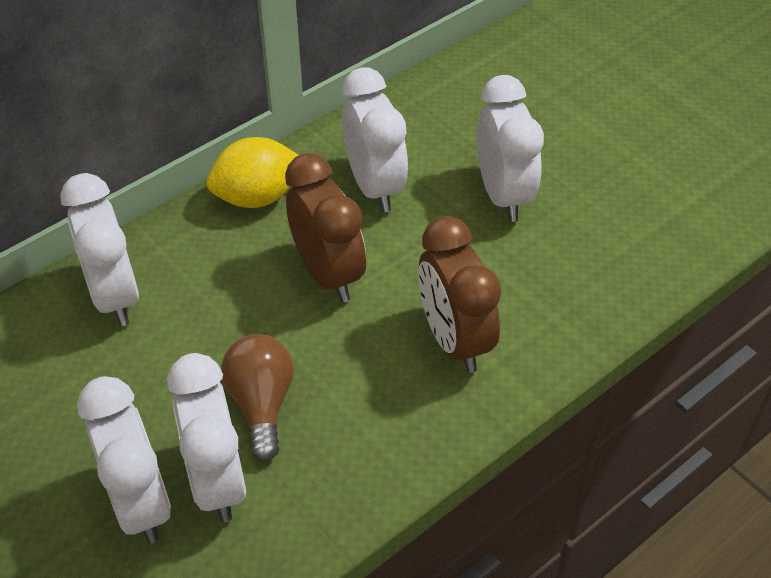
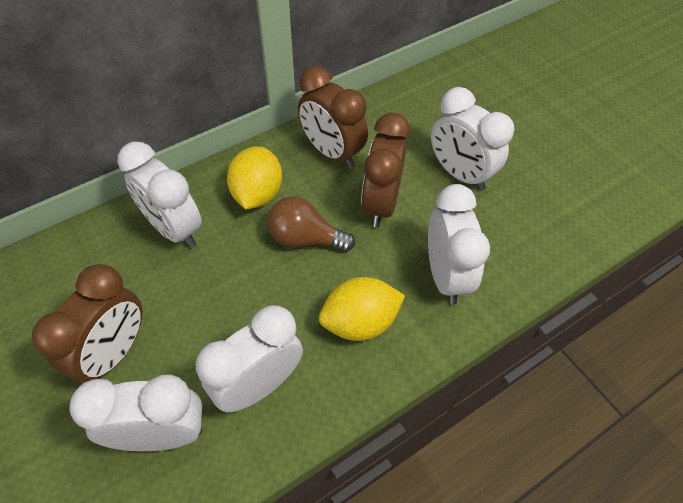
brown clock: [285,153,366,302] [418,216,501,373] = 2 -> [31,264,143,382] [298,66,368,169] [361,113,410,227] = 3
yellow lemon: [206,137,299,208] = 1 -> [227,146,282,210] [319,277,405,341] = 2

